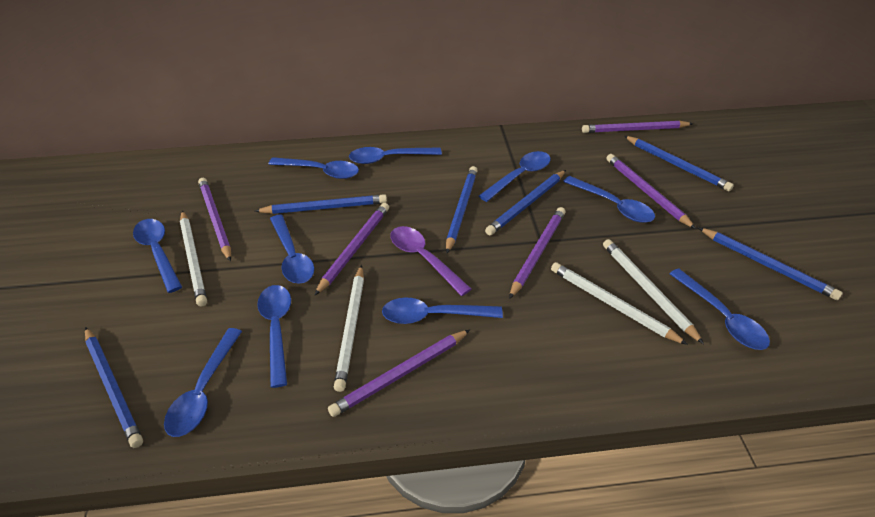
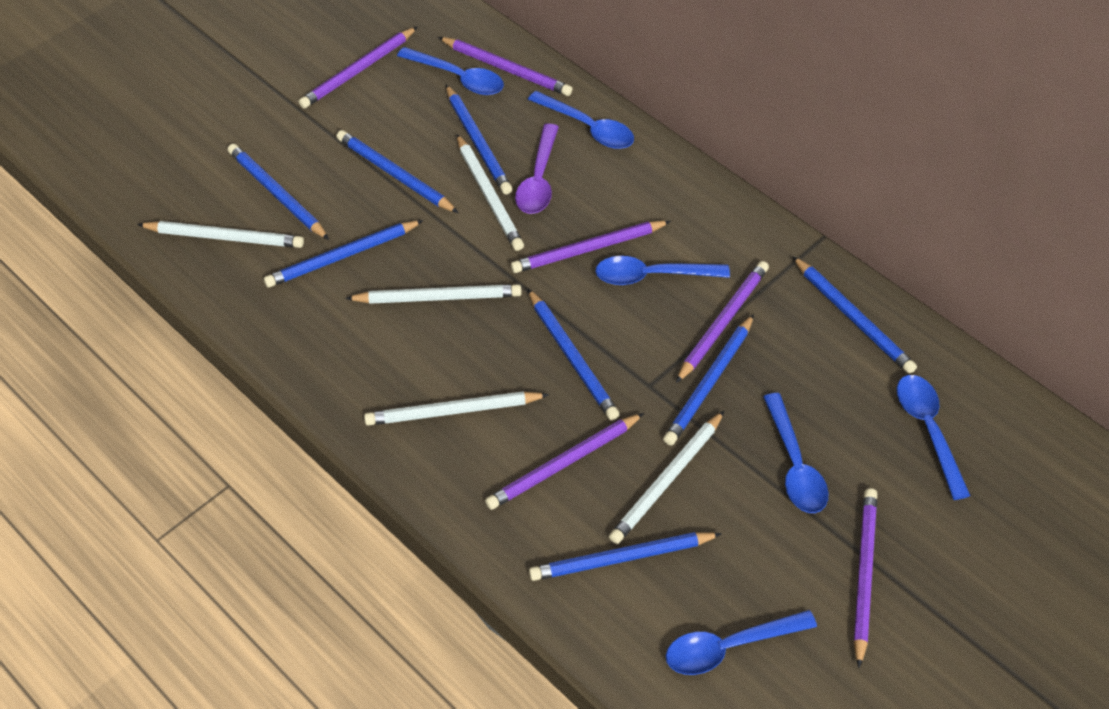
blue pencil: [85,327,143,448] [255,194,387,214] [446,166,478,254] [485,170,566,235] [624,136,734,191] [698,227,843,300] = 6 -> [227,144,329,240] [264,220,424,287] [336,130,459,213] [446,85,512,195] [528,289,620,421] [529,532,722,581] [663,314,754,445] [792,256,917,374] = 8
blue spoon: [133,219,182,293] [164,328,242,437] [257,285,291,388] [269,157,359,179] [270,214,314,284] [349,147,442,164] [382,297,503,324] [479,151,551,202] [563,176,655,223] [669,268,770,350] = 10 -> [397,47,504,95] [528,91,634,149] [595,256,730,285] [666,610,817,675] [763,393,829,513] [897,375,971,500] = 6
white pencil: [180,210,207,306] [334,265,364,392] [551,262,688,345] [603,239,704,344] = 4 -> [137,221,304,248] [345,284,522,304] [364,391,549,426] [457,134,524,251] [609,411,724,544] = 5

